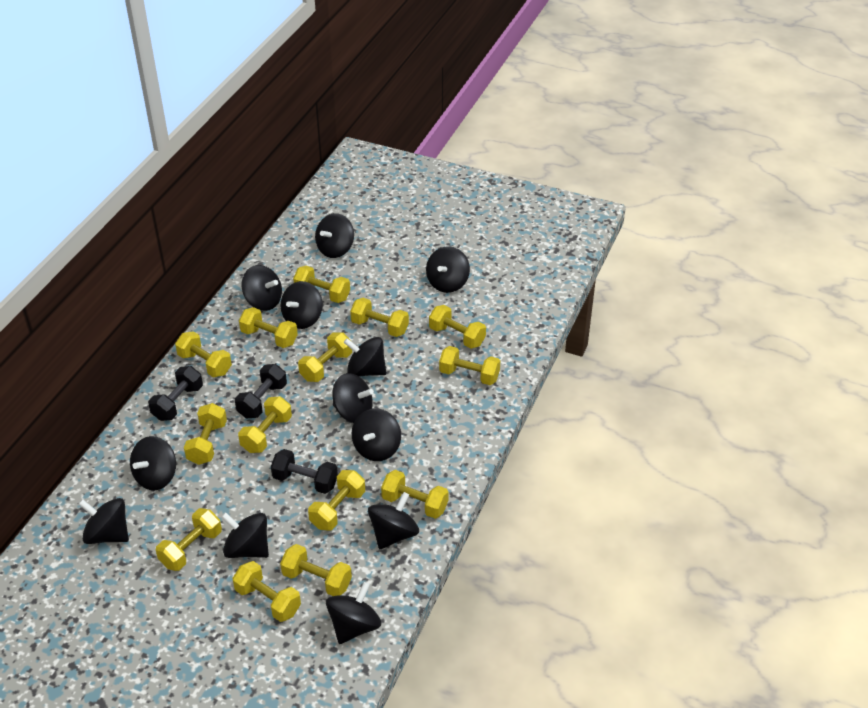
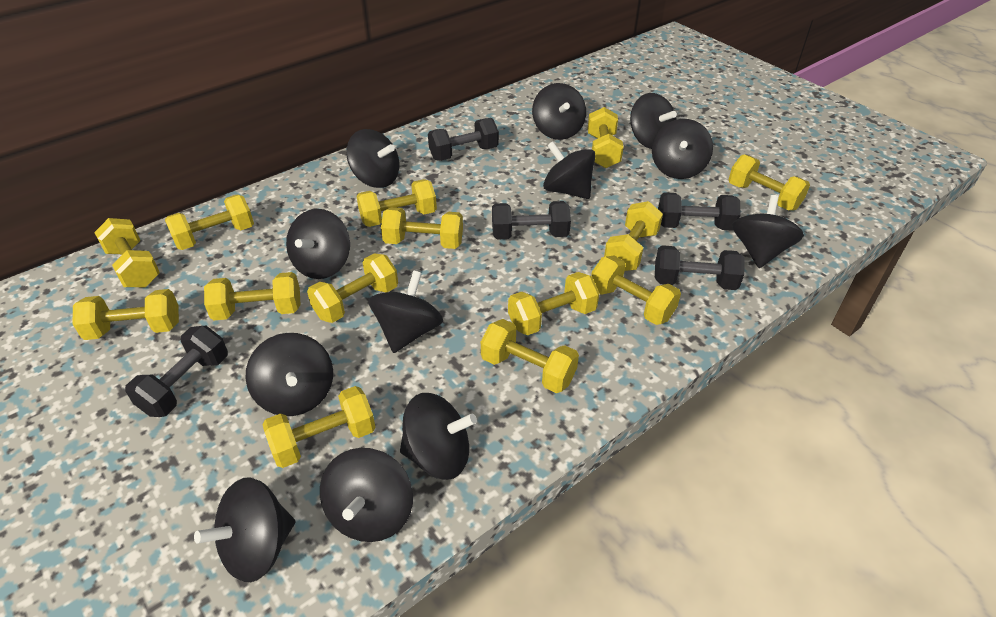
black dumbbell: [148,366,203,421] [235,364,287,418] [271,449,338,494] = 3 -> [125,326,228,417] [428,118,499,161] [492,201,571,240] [655,245,745,290] [658,192,741,231] = 5

